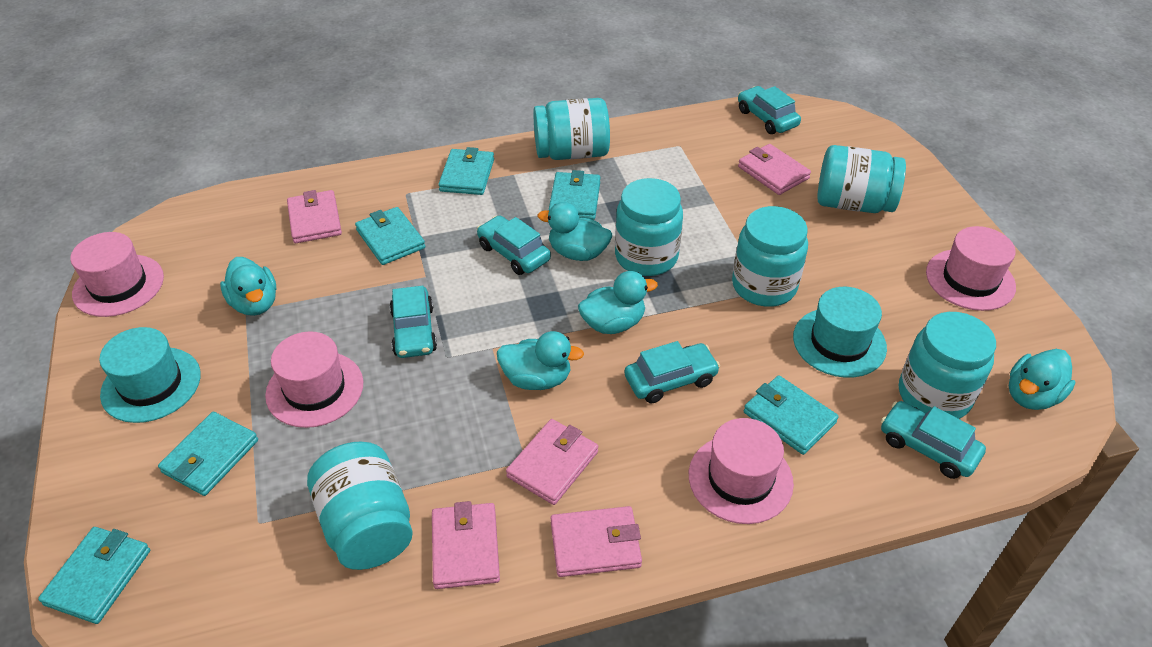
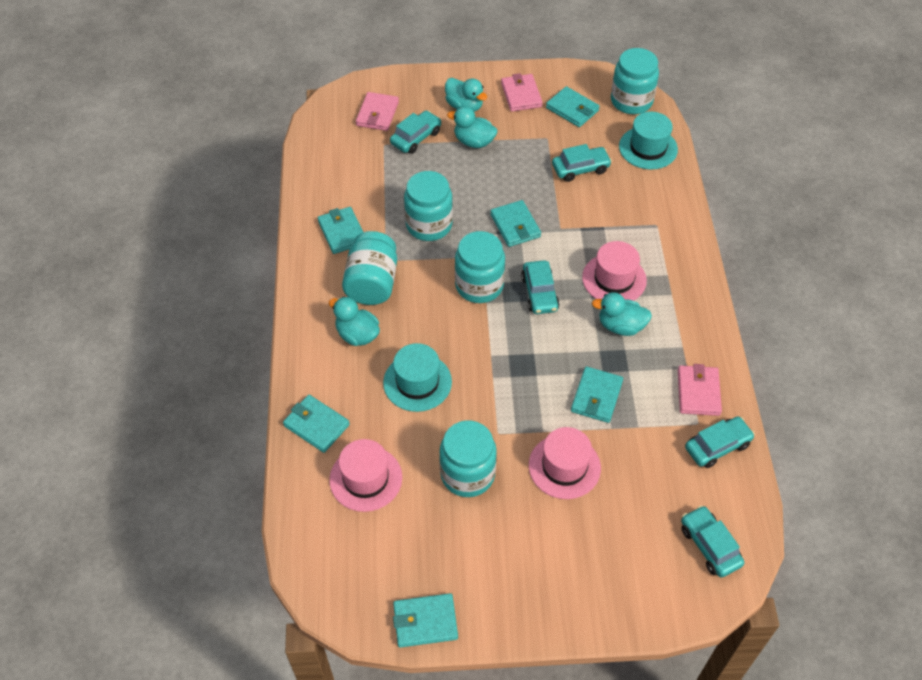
pink hat: [71,232,164,317] [265,332,363,428] [689,418,794,524] [926,226,1016,311] = 4 -> [329,439,402,512] [529,427,601,499] [582,241,647,301] = 3
pink wallet: [287,190,342,243] [432,501,500,589] [506,419,598,505] [550,506,642,577] [738,144,811,195] = 5 -> [356,92,399,131] [501,73,543,112] [678,364,722,416] = 3
turquoise duck: [220,257,276,316] [497,331,584,390] [538,202,612,261] [578,271,658,334] [1009,349,1075,410] = 5 -> [329,296,380,346] [445,78,487,112] [447,106,498,148] [592,292,652,336] = 4
turquoise jar: [307,442,413,570] [533,98,610,160] [615,178,683,276] [732,206,808,307] [817,145,906,213] [899,312,996,419] = 6 -> [342,231,397,305] [404,171,453,241] [439,420,497,497] [455,231,505,303] [611,48,659,114] = 5

